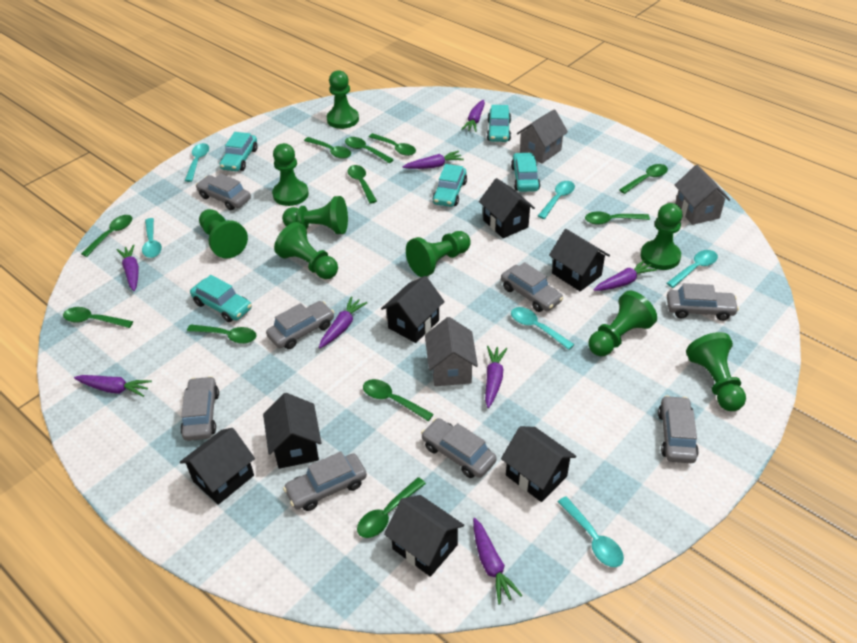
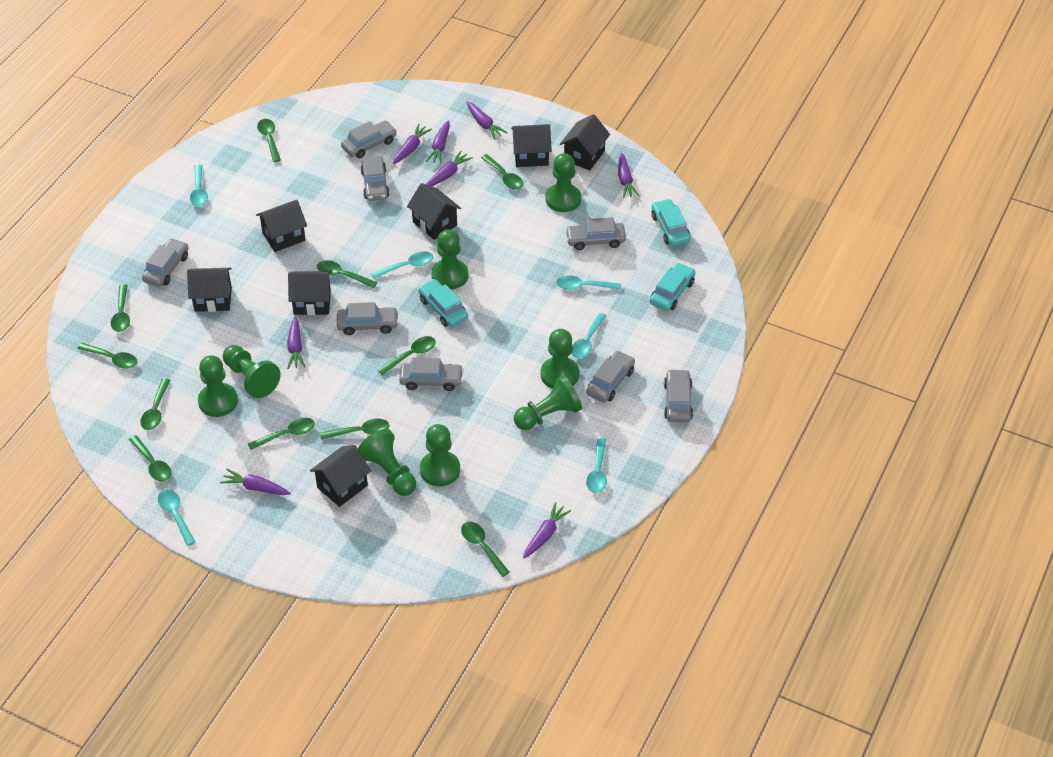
green pawn: [199,209,248,258] [272,143,309,206] [274,222,338,279] [282,196,348,234] [327,70,359,129] [406,231,471,277] [588,291,657,356] [641,203,683,270] [686,332,746,411] = 9 -> [198,355,238,417] [223,345,280,398] [358,429,416,496] [420,424,460,486] [431,229,469,289] [514,375,582,430] [541,329,579,389] [546,153,581,212] = 8
grey house: [425,317,478,386] [517,109,568,163] [675,165,730,225] = 3 -> none = 0
turquoise car: [190,275,252,322] [220,132,258,171] [432,164,467,207] [487,105,511,142] [511,152,540,192] = 5 -> [418,279,468,327] [650,263,695,311] [651,199,690,246] = 3

